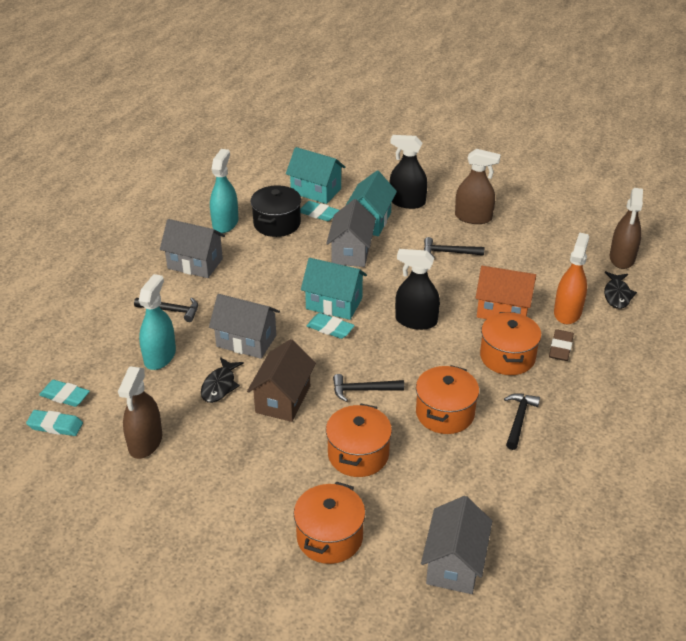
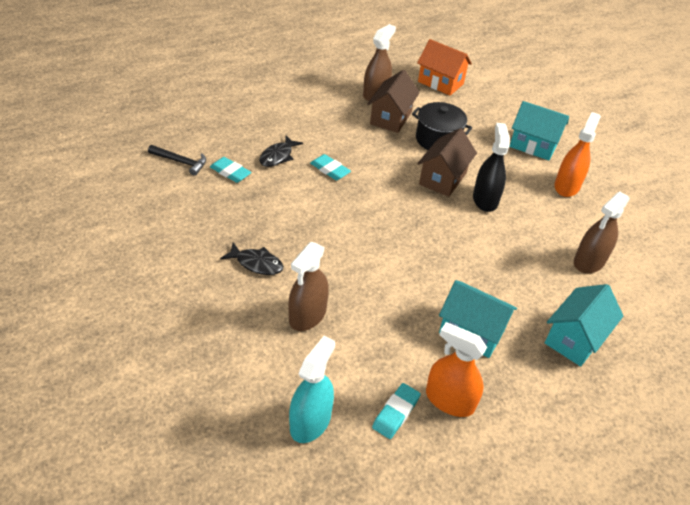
black hammer: [134,298,198,322] [333,374,404,402] [424,237,484,258] [504,393,540,450] = 4 -> [148,145,206,176] = 1
black spray bottle: [389,135,428,209] [395,249,440,330] = 2 -> [473,123,510,212] = 1
brown eraser: [549,329,574,361] = 1 -> none = 0
brown house: [247,339,316,422] = 1 -> [367,70,420,133] [417,128,477,197] = 2
grey house: [160,219,225,278] [209,294,280,359] [326,199,376,267] [421,496,492,594] = 4 -> none = 0
orange pot: [294,481,366,564] [326,404,392,477] [416,365,479,434] [480,312,541,375] = 4 -> none = 0
orange spray bottle: [554,232,589,324] = 1 -> [426,322,487,417] [554,112,601,197] = 2
turquoise eraser: [26,410,83,436] [39,380,90,407] [300,201,339,221] [307,313,355,339] = 4 -> [210,157,252,183] [310,154,351,180] [372,383,421,439] = 3
turquoise spray bottle: [139,274,176,370] [210,149,238,233] = 2 -> [289,336,335,443] = 1

